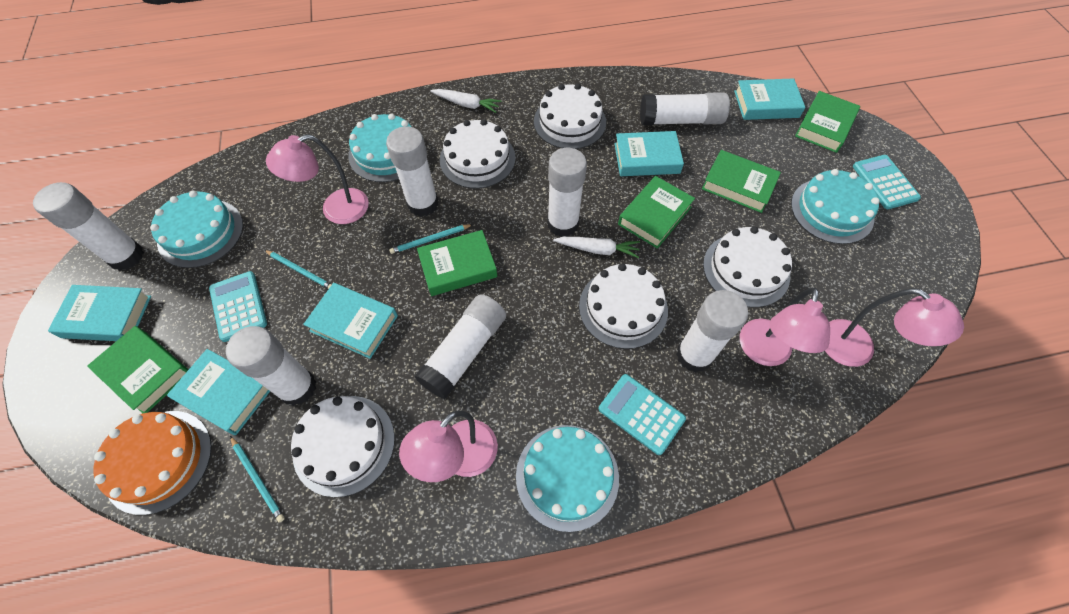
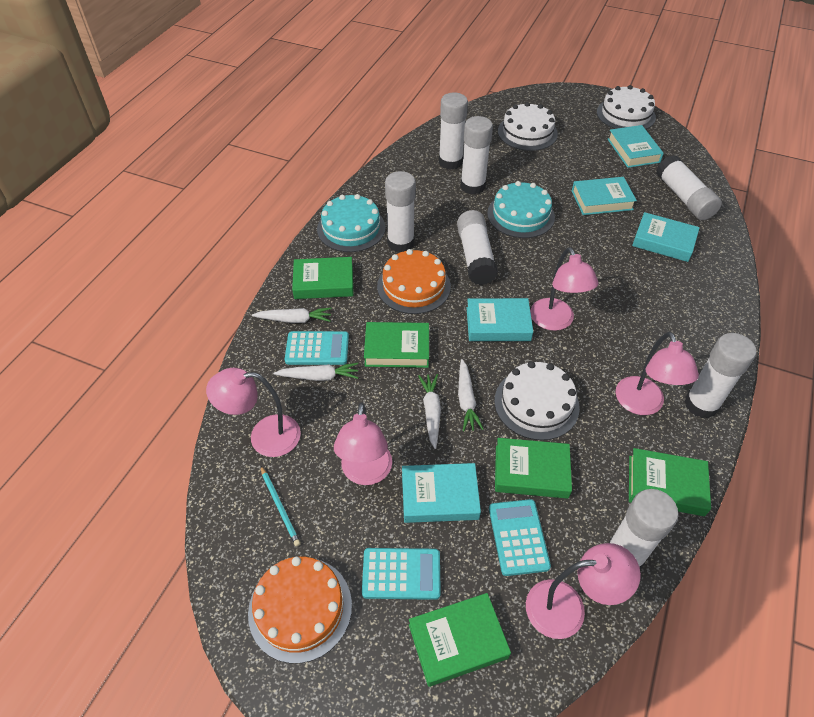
orange cake: [93,411,212,515] = 1 -> [248,557,352,663] [377,249,451,314] = 2
pink lamp: [266,134,369,224] [399,410,498,482] [740,288,830,366] [825,288,964,367] = 4 -> [206,368,301,457] [334,402,392,485] [526,543,641,639] [530,247,599,331] [616,332,699,415] = 5
turquoise cake: [150,191,243,268] [348,114,411,182] [516,425,619,532] [791,169,880,244] = 4 -> [317,194,386,252] [487,181,555,238] = 2
turquoise pencil: [230,436,285,522] [265,250,332,289] [389,224,473,254] = 3 -> [260,465,301,547] = 1
white cake: [291,396,395,497] [440,119,516,189] [534,84,606,149] [579,263,668,349] [703,226,792,308] = 5 -> [494,361,580,440] [498,102,558,151] [597,85,656,129] = 3
white carrot: [430,89,501,113] [553,237,640,258] = 2 -> [252,308,332,323] [274,363,359,381] [418,374,441,449] [458,359,484,432] = 4

